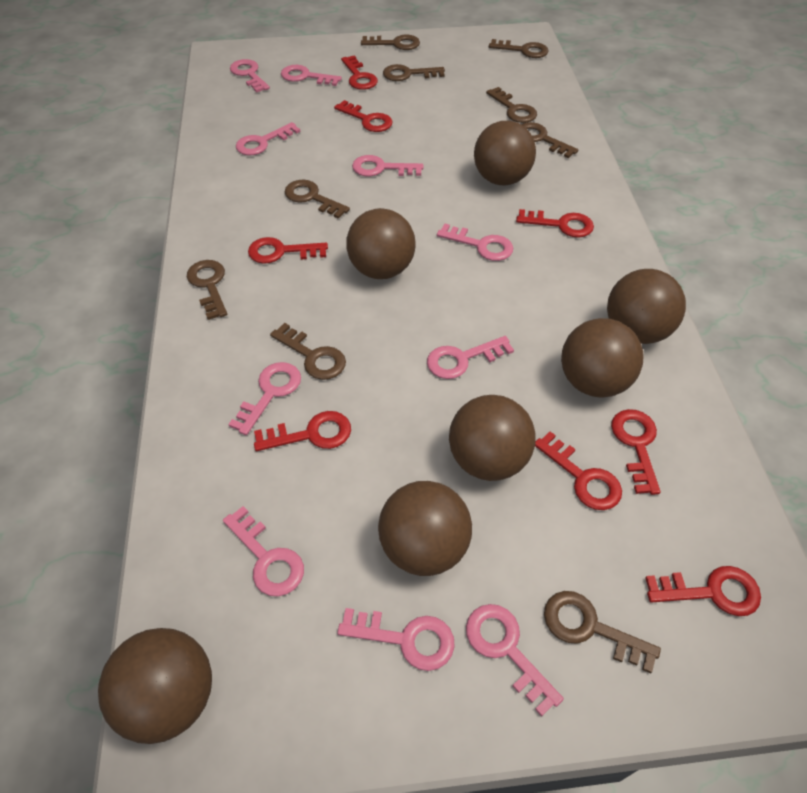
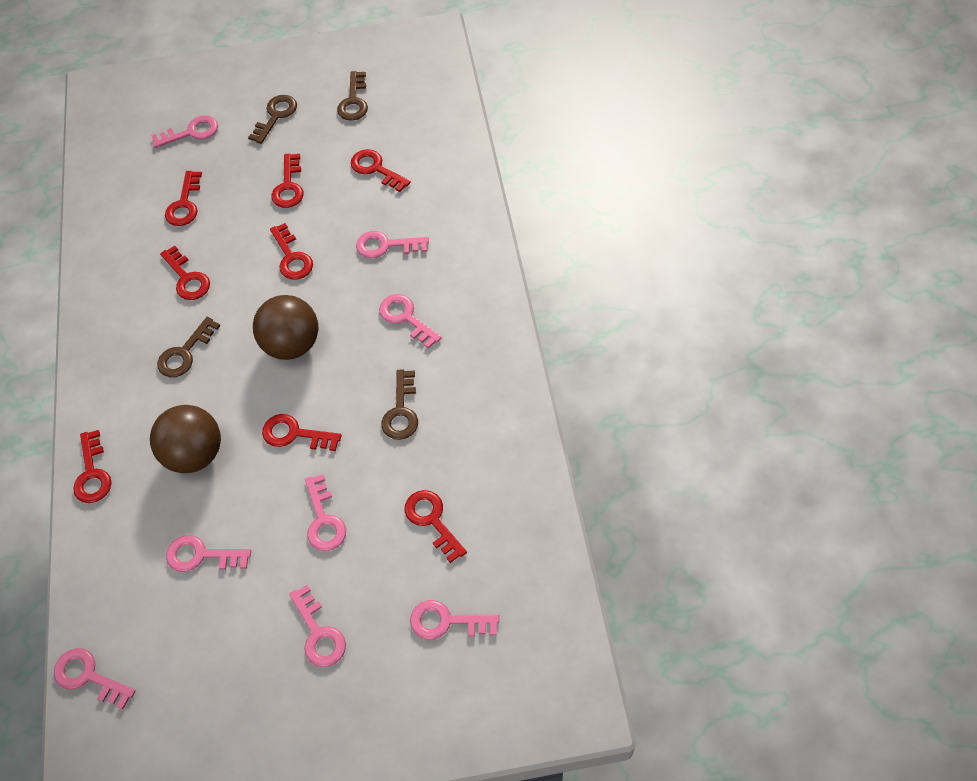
brown ball: [98,628,212,744] [346,208,416,279] [378,481,472,576] [449,395,536,481] [474,121,536,185] [561,318,643,398] [607,269,686,344] = 7 -> [150,405,221,473] [253,295,318,360] = 2
brown key: [187,260,227,320] [270,323,346,380] [285,180,350,219] [361,35,420,50] [383,64,445,81] [486,87,537,123] [489,39,549,58] [521,122,578,158] [544,591,661,673] = 9 -> [157,317,220,377] [248,95,297,144] [337,71,368,121] [381,370,418,440] = 4
pink key: [223,506,304,596] [228,362,301,435] [230,59,270,93] [236,122,300,155] [281,65,342,86] [337,608,455,671] [352,155,424,176] [427,336,514,379] [437,223,513,261] [466,604,564,717] = 10 -> [54,648,136,709] [151,116,218,148] [166,535,251,572] [289,585,346,667] [305,474,346,551] [356,231,429,258] [379,294,441,349] [410,600,499,640] = 8

